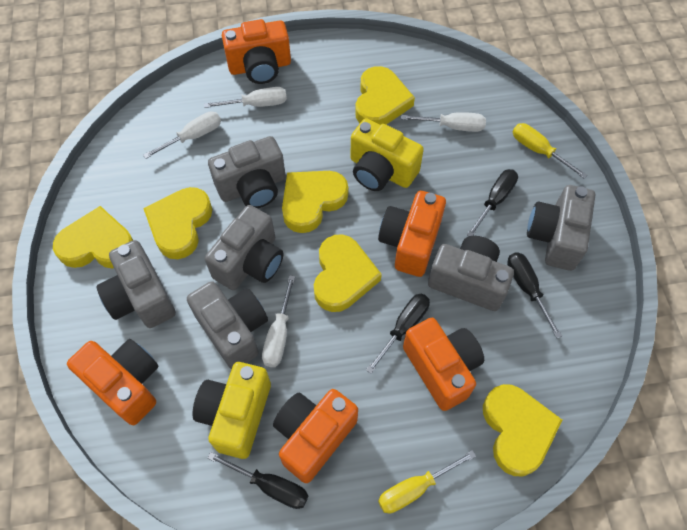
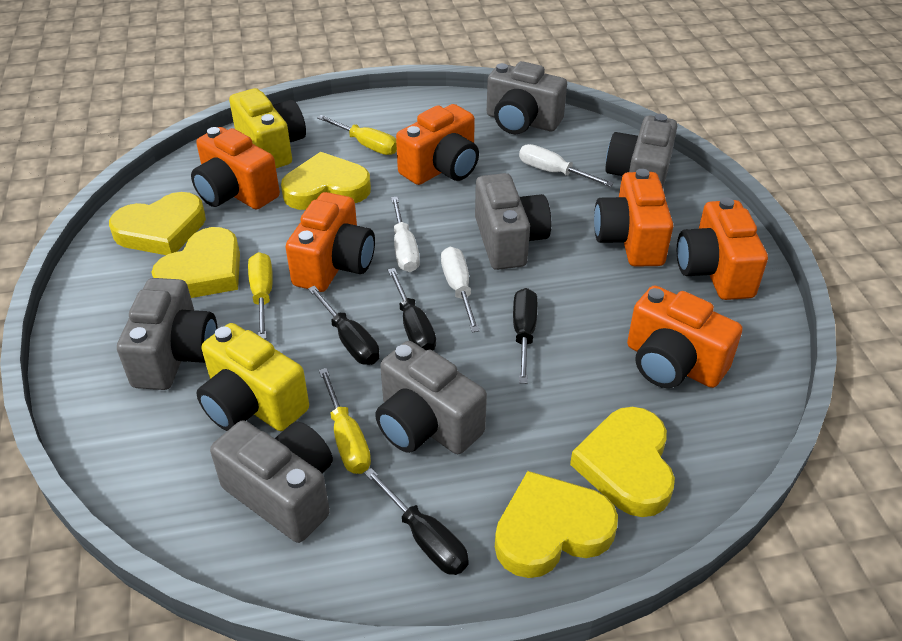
orange camera: [67,339,158,425] [222,19,291,84] [273,389,358,483] [378,191,446,277] [403,318,484,411] = 5 -> [191,127,280,210] [286,192,375,292] [396,104,479,185] [594,169,673,267] [627,285,743,388] [677,197,768,300] = 6
white screwdriver: [143,111,221,159] [204,87,287,108] [262,275,295,367] [401,112,486,132] = 4 -> [391,197,420,272] [441,247,480,332] [519,144,614,187] = 3
yellow heart: [53,206,133,269] [143,187,212,259] [282,171,348,233] [314,234,382,312] [355,66,415,125] [483,384,562,476] = 6 -> [109,192,206,255] [151,227,240,298] [281,152,371,210] [495,471,618,578] [570,407,675,517] = 5
yellow screwdriver: [378,450,476,513] [513,123,587,178] = 2 -> [248,252,273,339] [317,115,397,155] [319,368,371,474] = 3

